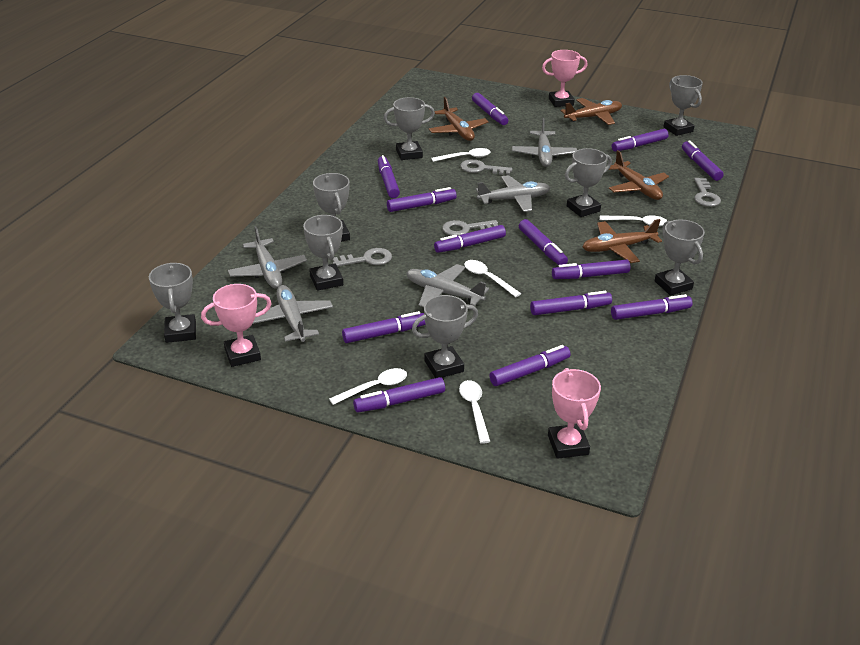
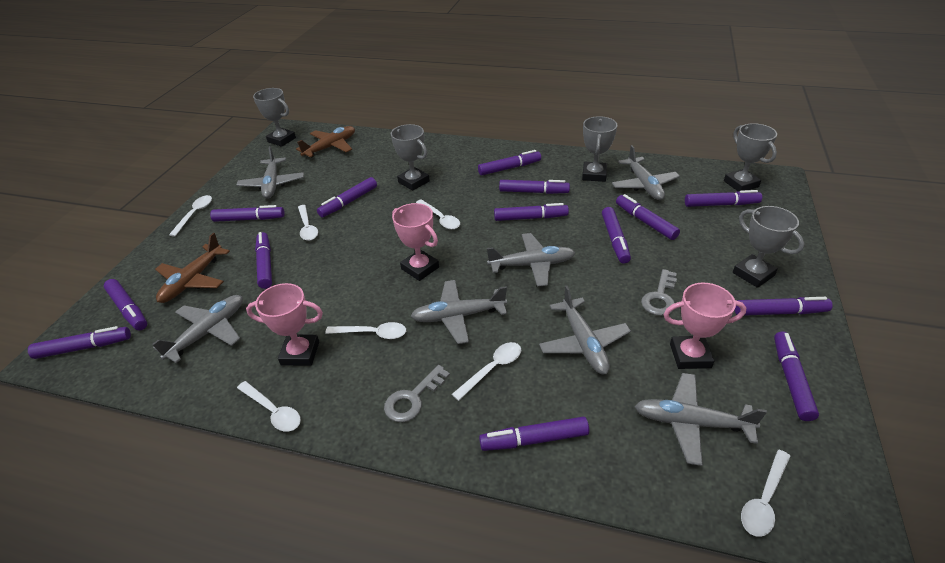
brown plane: [429,97,489,141] [561,98,622,125] [583,219,662,263] [608,150,669,200] = 4 -> [155,233,230,303] [296,126,355,157] = 2
grey key: [333,248,392,267] [442,220,498,236] [460,159,512,175] [694,178,721,207] = 4 -> [384,365,450,422] [641,269,677,316] = 2
grey plane: [228,226,307,289] [253,285,333,342] [406,264,489,307] [476,175,550,212] [512,118,577,167] = 5 -> [152,295,243,363] [237,146,304,199] [411,280,507,344] [487,233,575,287] [539,286,631,375] [612,145,680,200] [634,373,767,466] = 7
grey trophy: [149,263,196,343] [303,215,343,291] [313,173,350,242] [384,97,435,160] [412,295,478,378] [565,148,612,217] [655,220,705,296] [663,75,703,136] = 8 -> [253,88,296,147] [391,124,430,191] [582,116,618,182] [724,123,777,191] [733,206,805,288] = 5
purple marker: [342,311,426,343] [353,377,445,412] [378,155,400,198] [387,187,457,212] [434,225,506,253] [472,93,508,125] [489,345,571,386] [519,219,568,265] [530,291,612,315] [552,260,630,279] [611,294,692,320] [612,129,669,152] [682,140,723,181] = 13 -> [28,326,131,359] [104,279,147,331] [210,205,285,222] [255,232,272,289] [317,177,377,217] [478,150,541,176] [479,417,589,451] [494,203,569,221] [499,180,570,194] [602,207,631,264] [616,194,680,240] [685,190,762,207] [735,297,833,316] [774,331,819,421] = 14
white spoon: [329,368,407,405] [431,148,490,162] [459,380,490,444] [464,260,521,297] [600,215,667,226] = 5 -> [169,195,212,237] [237,381,301,432] [298,205,318,241] [325,322,406,339] [416,199,460,229] [452,342,521,401] [741,450,791,537] = 7

